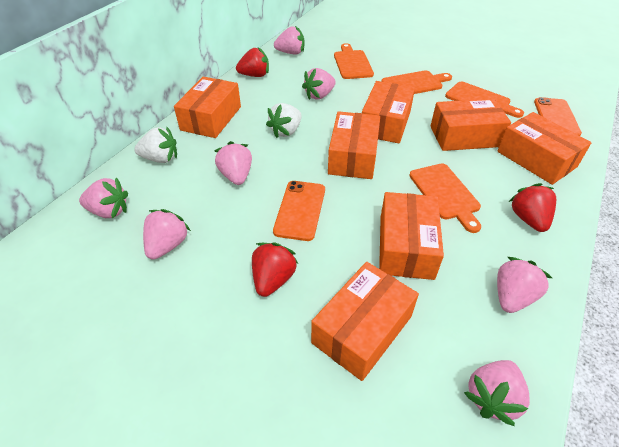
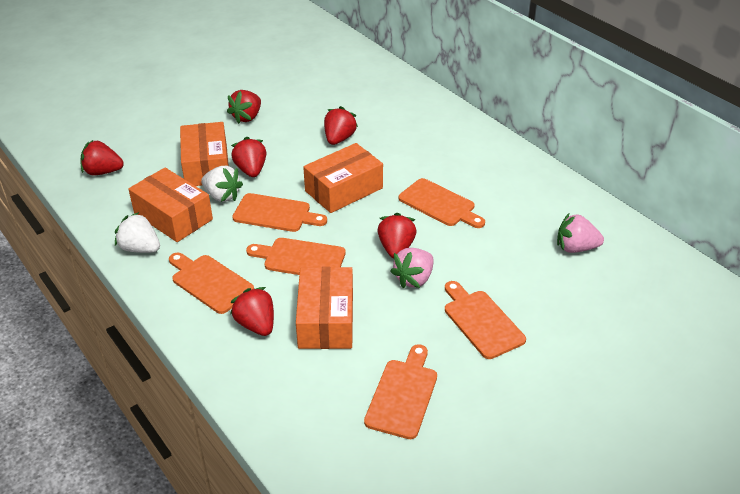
orange box: [174,77,241,138] [311,262,419,381] [328,111,380,179] [362,81,415,143] [379,192,444,280] [431,99,511,151] [497,112,592,185] = 7 -> [128,168,213,242] [180,122,229,186] [296,267,353,349] [303,143,383,213] = 4
orange cutting board: [334,43,374,79] [381,70,452,94] [409,163,481,233] [445,82,524,118] = 4 -> [169,253,254,314] [232,193,327,232] [246,238,346,275] [364,344,437,439] [398,178,485,228] [445,281,526,359] = 6
orange phone: [273,181,325,241] [534,97,582,136] = 2 -> none = 0
pink strawberry: [79,177,128,218] [143,209,191,260] [214,141,252,185] [274,26,304,54] [302,68,336,100] [464,360,530,426] [497,257,552,313] = 7 -> [390,248,434,288] [557,212,604,253] = 2
red strawberry: [236,47,269,77] [252,242,298,297] [509,183,556,232] = 3 -> [81,140,124,175] [227,90,261,124] [230,287,274,336] [231,137,266,177] [324,106,358,145] [378,213,416,258] = 6

